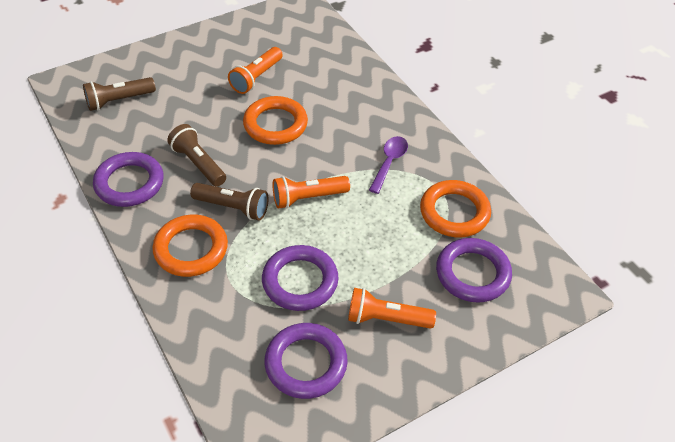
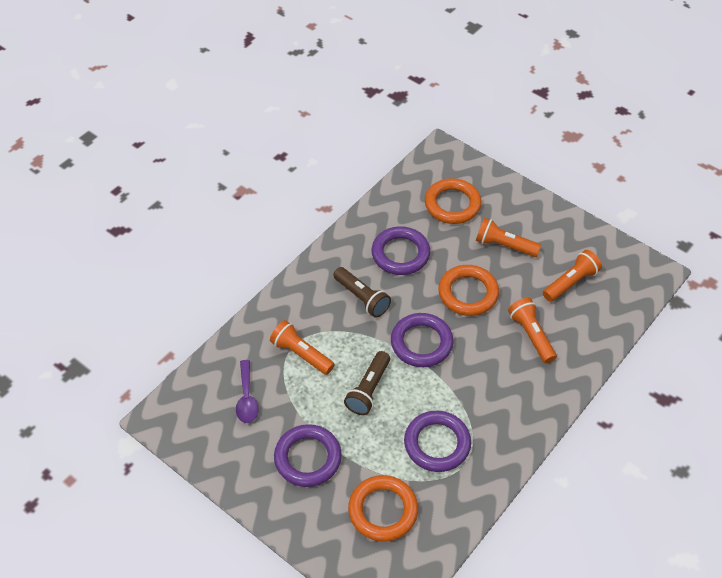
brown flashlight: [83,77,156,111] [167,124,226,186] [190,183,269,220] = 3 -> [333,267,391,318] [344,351,390,415] = 2
orange flashlight: [228,47,283,94] [273,176,350,209] [348,288,436,329] = 3 -> [270,320,335,375] [476,218,541,257] [508,298,557,363] [543,250,602,302] = 4

